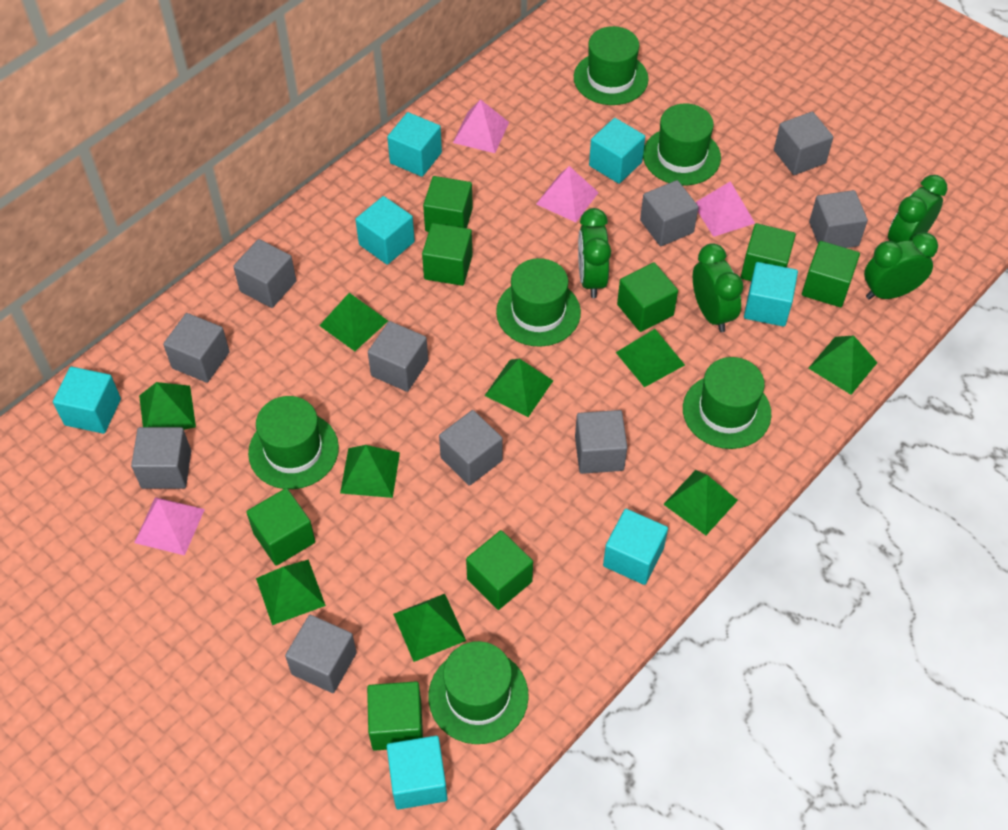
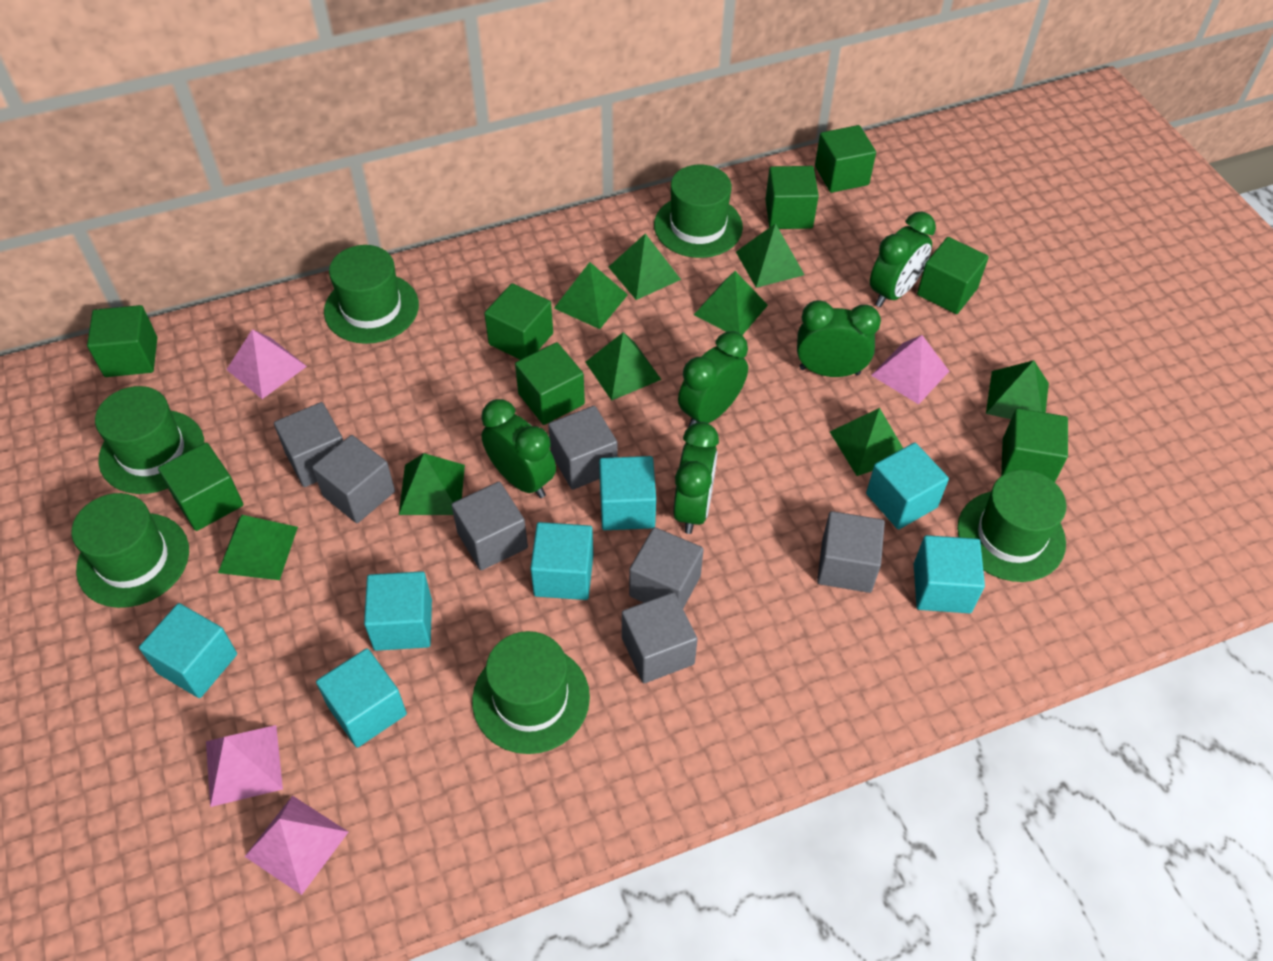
green clock: [578,208,611,298] [693,243,744,332] [864,232,938,300] [888,175,948,243] = 4 -> [481,399,556,498] [673,422,719,534] [678,331,748,427] [797,300,881,377] [870,211,936,307] = 5
grey cube: [131,427,191,489] [163,313,230,383] [233,239,296,308] [285,615,357,693] [368,321,428,392] [439,410,502,486] [575,410,627,474] [640,180,699,246] [774,112,833,175] [809,190,868,248] = 10 -> [274,402,343,487] [312,435,395,523] [452,482,528,570] [548,406,618,490] [622,592,698,683] [629,527,704,608] [817,511,885,593] = 7

